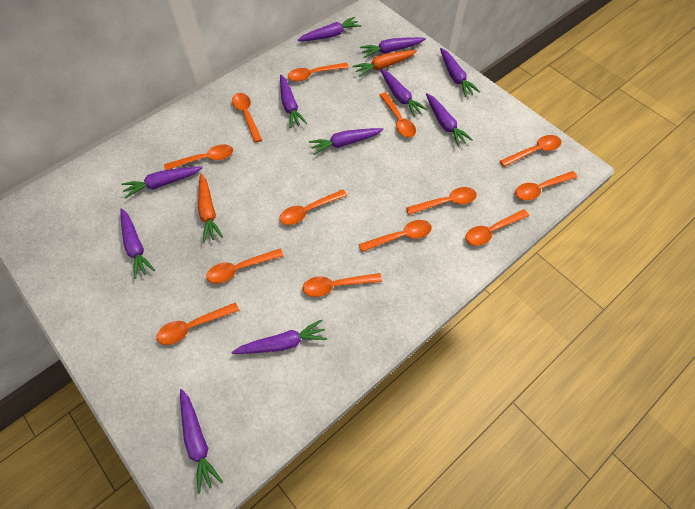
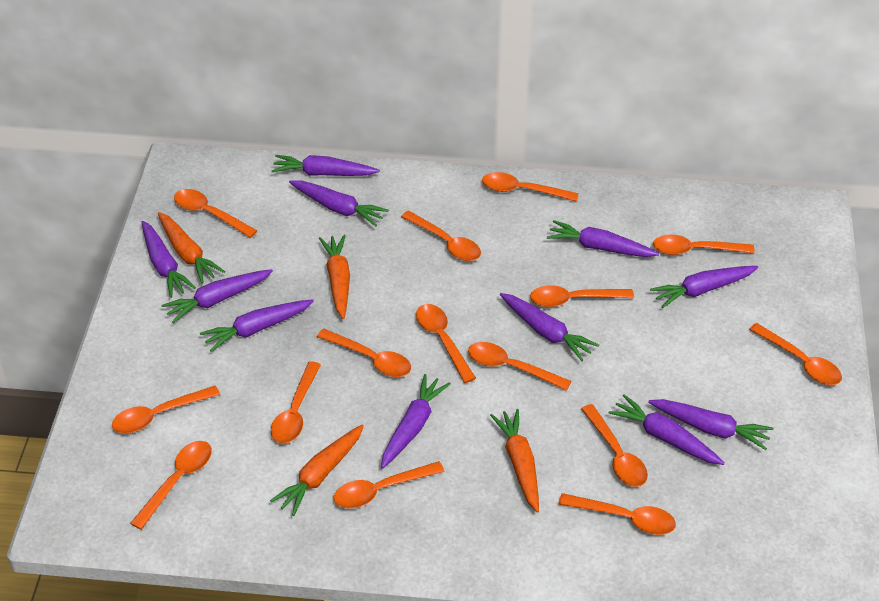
orange carrot: [198,174,223,242] [352,50,417,77] = 2 -> [158,212,225,284] [270,424,364,516] [319,235,350,319] [490,409,539,513] = 4
orange spoon: [157,302,239,345] [164,144,233,170] [206,249,284,284] [232,93,262,143] [279,190,347,225] [288,63,349,81] [303,273,382,297] [359,220,432,252] [380,92,416,137] [406,187,477,215] [466,209,529,246] [500,135,561,167] [515,171,578,200] = 13 -> [112,386,220,433] [130,441,212,530] [174,189,257,238] [271,361,321,444] [317,328,411,377] [333,461,445,508] [401,210,481,261] [416,304,476,383] [468,342,571,391] [482,172,579,202] [530,285,634,307] [558,493,676,535] [581,404,648,487] [653,234,755,255] [749,323,842,385] = 15

